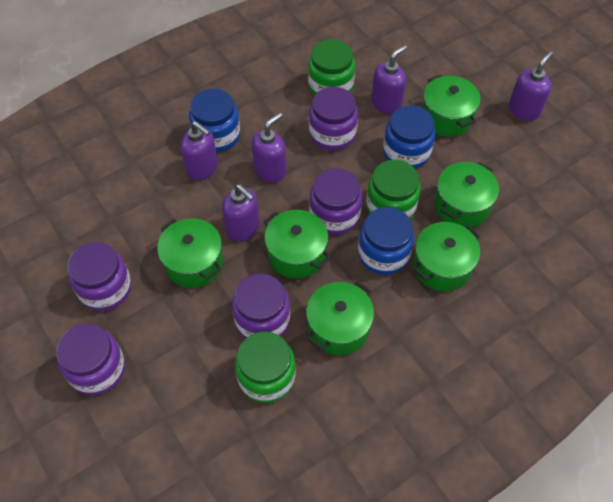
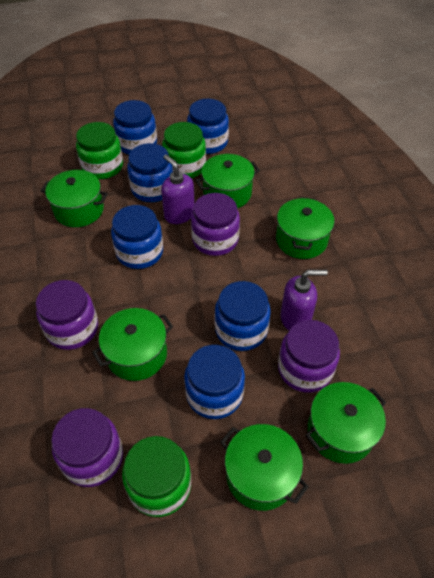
blue jar: [189,89,240,152] [358,207,414,275] [383,105,436,169] = 3 -> [111,205,163,269] [113,100,157,155] [127,143,173,202] [184,345,245,419] [187,99,229,154] [215,281,271,351] = 6
purple jar: [56,324,125,395] [67,242,132,311] [232,274,290,338] [309,87,358,150] [309,168,362,235] = 5 -> [36,280,98,350] [51,408,123,487] [191,193,240,256] [278,320,340,393] = 4
purple soap dispenser: [180,121,218,180] [222,184,260,241] [251,112,286,182] [371,45,407,114] [509,51,553,121] = 5 -> [161,154,195,224] [280,270,328,330] = 2

